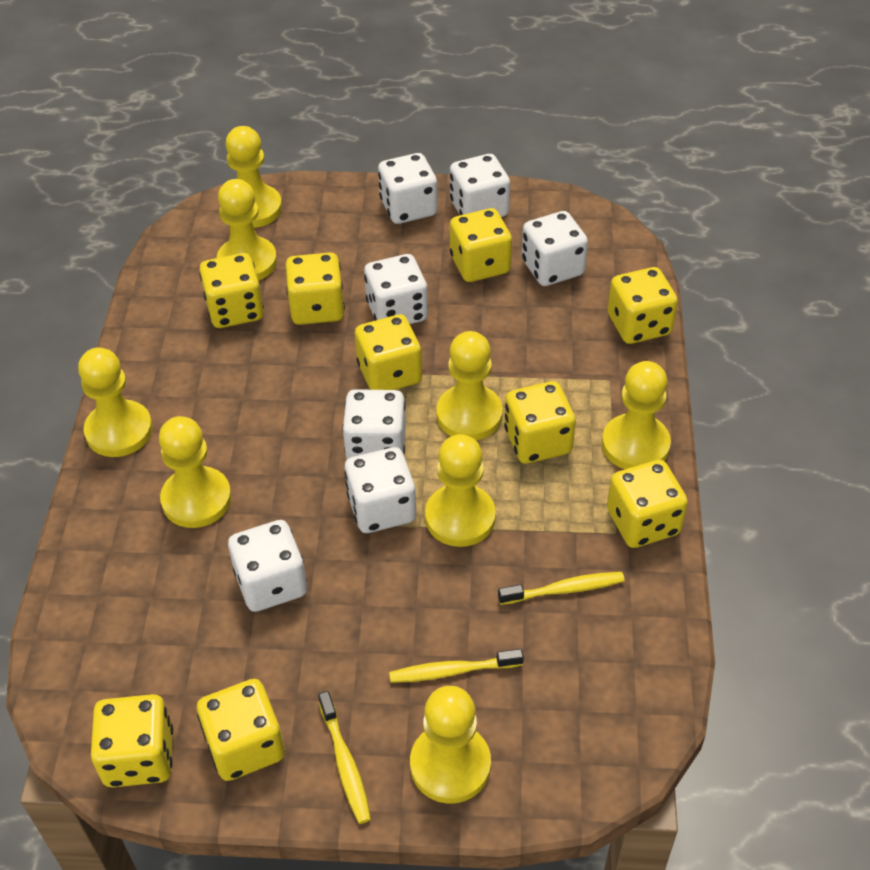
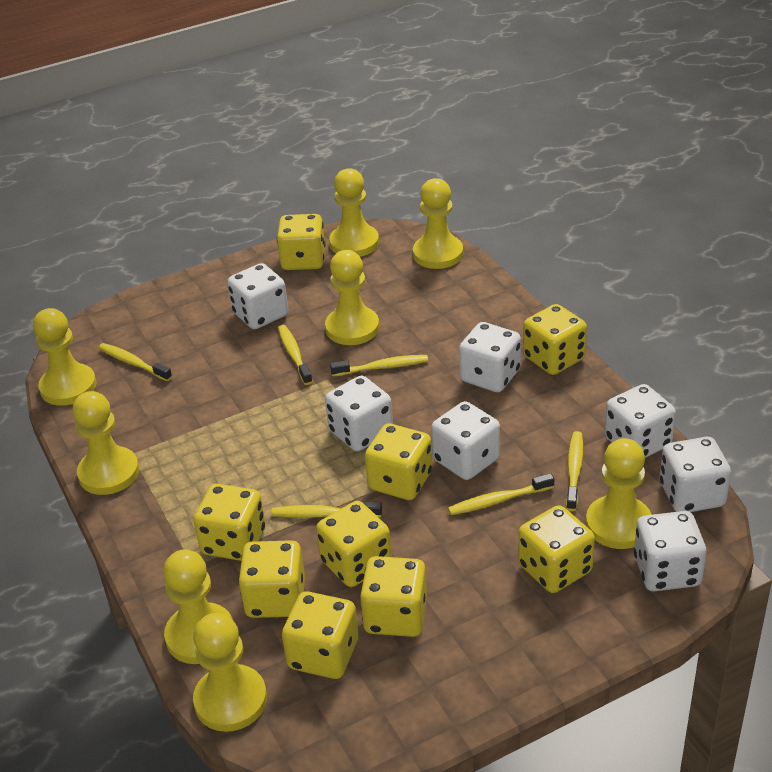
yellow toothbrush: [318,691,371,824] [389,649,524,683] [498,572,625,605] = 3 -> [99,343,172,381] [271,502,382,518] [278,325,313,385] [330,355,428,377] [448,473,554,515] [566,431,583,511] = 6

